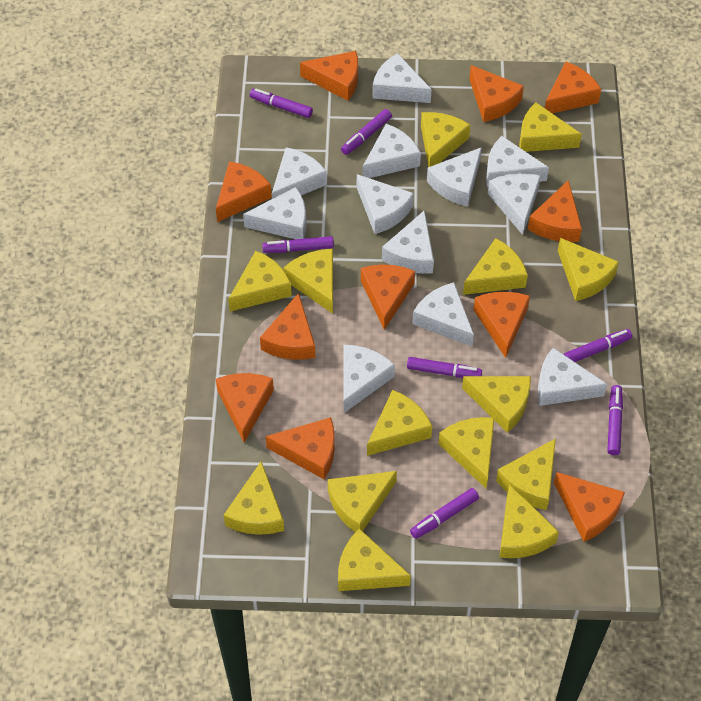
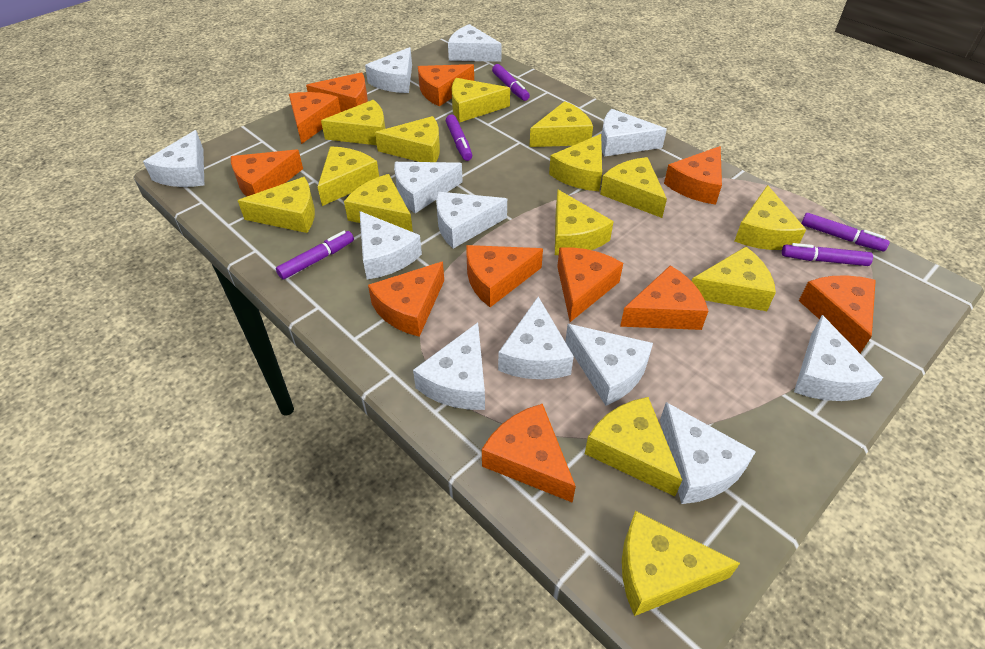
purple marker: [250,88,313,118] [262,236,334,253] [341,109,392,155] [407,357,482,378] [410,488,479,539] [564,329,632,362] [607,385,623,455] = 7 -> [276,231,354,279] [446,115,472,161] [492,64,530,101] [782,243,873,266] [801,213,890,252] = 5

